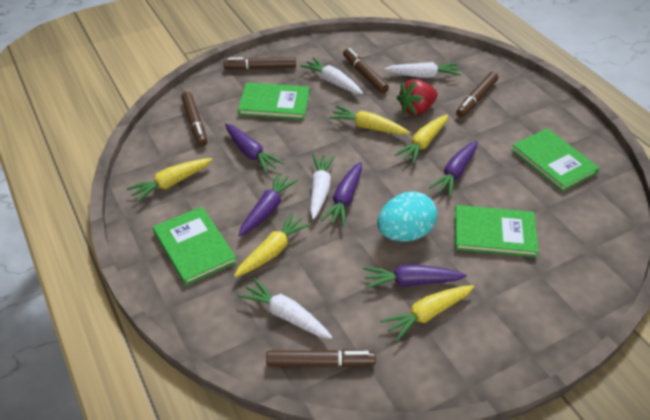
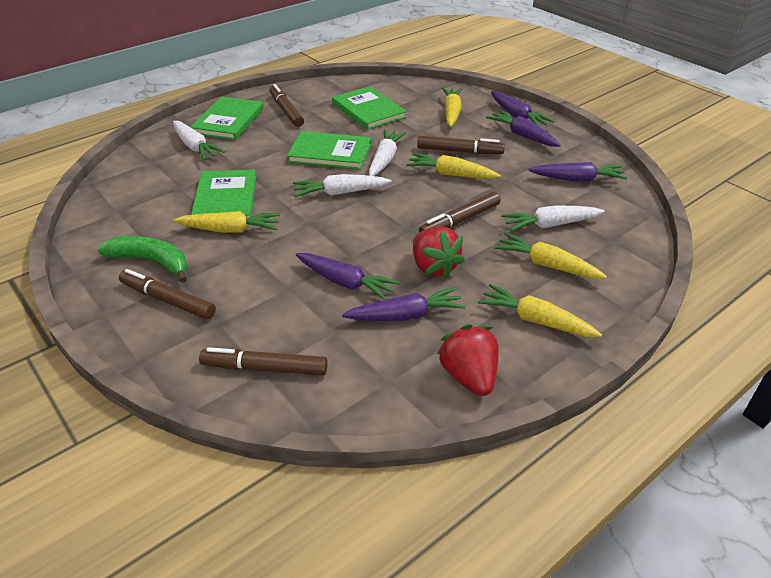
green banana: none = 0 -> [98,236,188,283] = 1
red strawberry: [397,79,438,116] = 1 -> [413,226,465,279] [437,324,499,396] = 2
turquoise egg: [377,191,437,242] = 1 -> none = 0

